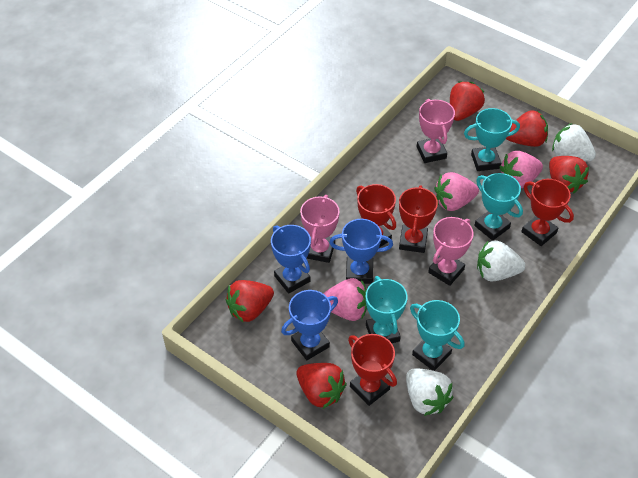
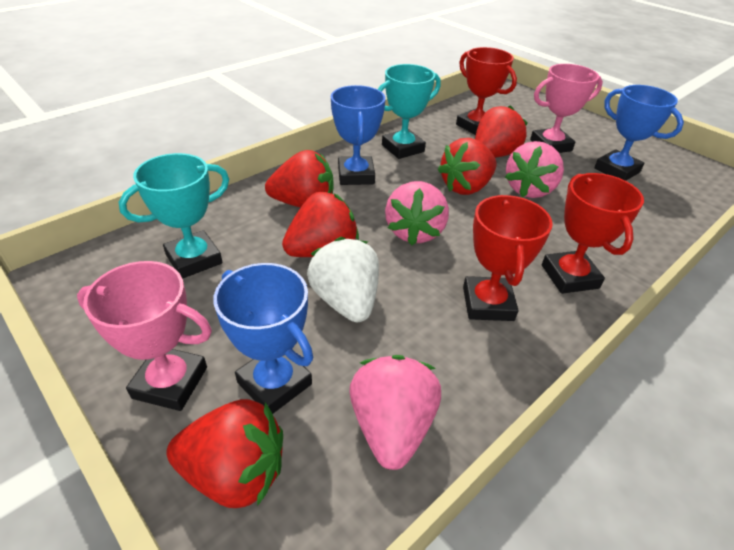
pink trophy: [300,195,340,263] [417,99,455,163] [428,217,474,286] = 3 -> [77,261,212,411] [530,64,603,153] = 2
red trophy: [348,334,397,406] [356,184,396,247] [399,185,438,253] [521,179,574,246] = 4 -> [456,47,517,135] [463,195,553,321] [542,173,644,294] = 3
turquoise trophy: [366,276,408,343] [410,300,464,371] [464,108,520,171] [474,173,523,241] = 4 -> [118,153,229,279] [378,64,441,159] = 2
white strawberry: [406,368,453,416] [477,240,525,282] [552,123,596,162] = 3 -> [307,237,379,322] = 1

